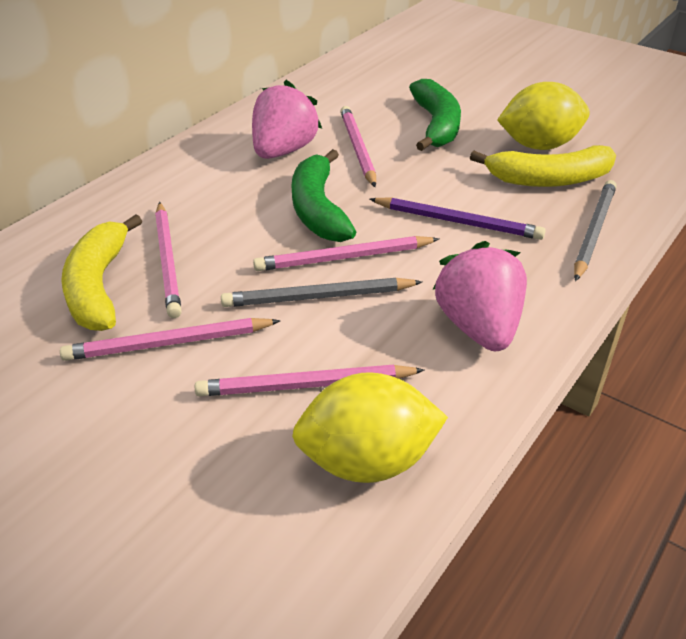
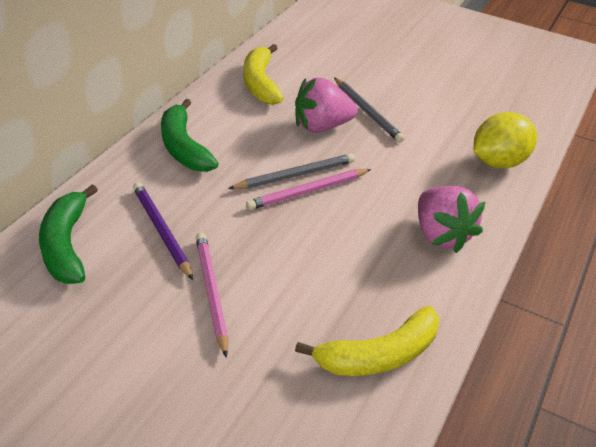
pink pencil: [60,318,281,361] [155,202,182,318] [195,365,424,396] [253,236,439,271] [341,106,376,187] = 5 -> [196,233,228,358] [246,169,371,210] = 2
yellow lemon: [292,372,448,483] [497,82,590,150] = 2 -> [474,112,537,168] = 1

